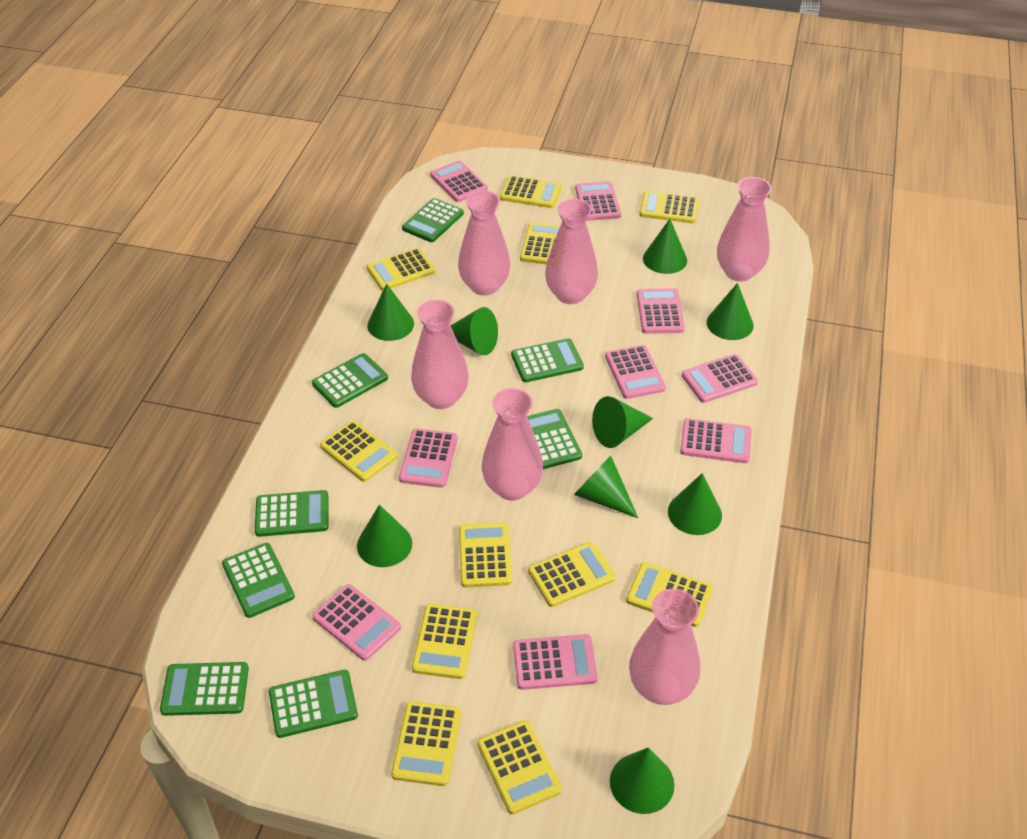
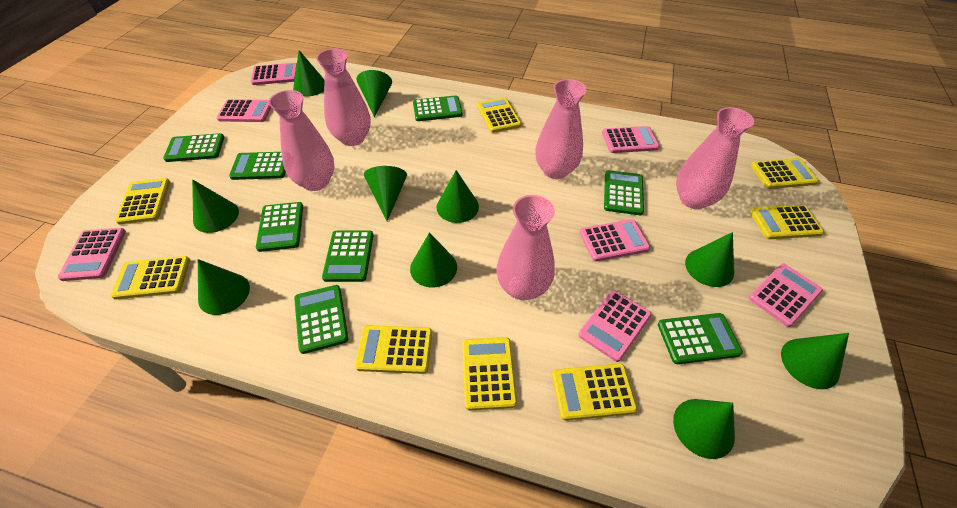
green cone: [357,505,412,567] [367,284,414,341] [451,307,498,355] [574,456,638,518] [592,396,653,448] [610,748,675,814] [643,219,687,274] [668,473,722,535] [707,283,754,340] = 9 -> [192,179,239,233] [198,259,250,315] [293,50,324,96] [357,70,392,117] [364,166,407,221] [410,232,457,288] [437,170,479,223] [673,399,735,459] [685,232,734,287] [781,333,849,389] = 10
pink calculator: [312,584,401,661] [399,428,458,488] [430,161,488,202] [513,634,598,690] [575,181,621,221] [605,345,666,399] [637,288,685,334] [680,418,752,463] [682,354,758,403] = 9 -> [58,228,126,281] [216,99,271,122] [250,63,297,85] [578,290,652,362] [580,219,650,262] [602,126,660,153] [749,263,823,327] = 7
pink vase: [411,300,469,409] [458,190,510,296] [482,388,543,500] [545,199,598,304] [629,588,700,705] [717,177,772,282] = 6 -> [269,90,335,191] [316,49,371,146] [496,195,555,300] [535,79,587,179] [676,107,754,209] = 5
yellow calculator: [320,420,398,482] [367,248,435,291] [391,701,461,786] [412,604,477,679] [459,522,512,588] [477,720,562,814] [500,175,561,208] [520,222,561,264] [528,542,615,607] [626,562,713,627] [639,191,699,223] = 11 -> [110,256,190,299] [115,178,170,224] [355,325,432,374] [463,337,517,410] [477,97,521,133] [552,363,637,421] [750,205,824,239] [751,158,819,189] = 8

